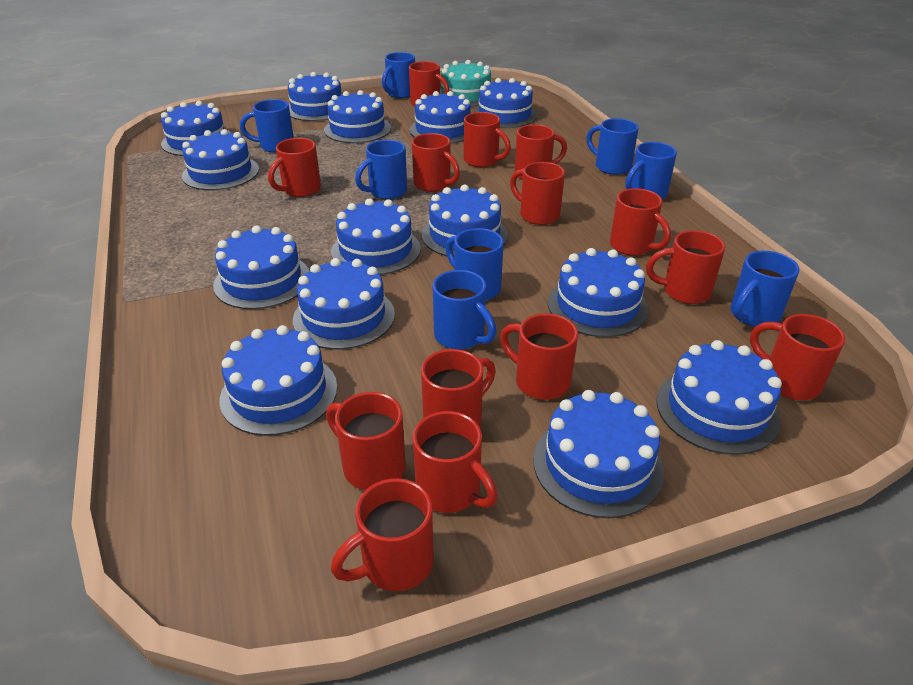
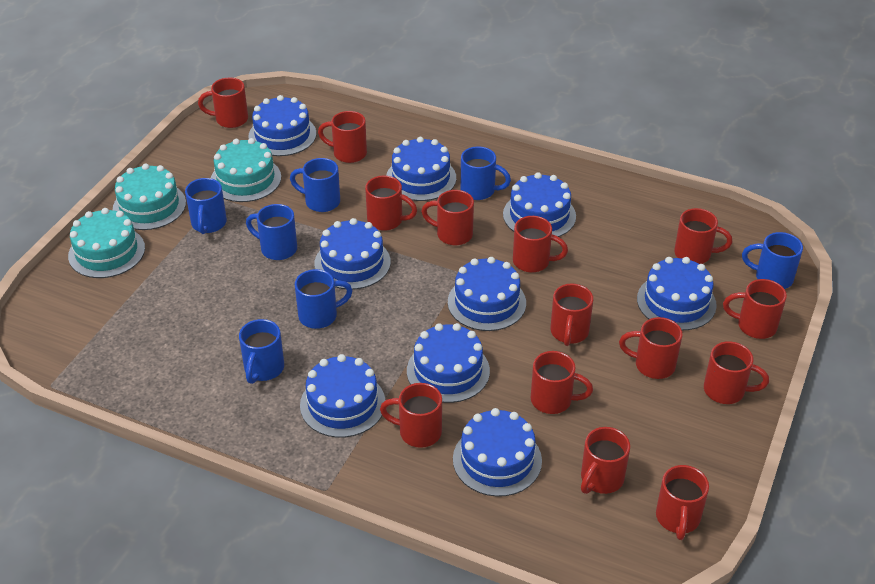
blue cake: [161,101,231,156] [182,129,259,191] [213,226,309,309] [220,325,337,436] [288,72,342,121] [293,258,395,350] [324,90,391,143] [331,198,421,275] [410,91,471,144] [422,185,508,257] [473,78,537,128] [533,390,664,518] [548,248,648,337] [656,340,782,455] = 14 -> [248,95,316,156] [300,354,386,438] [314,218,391,290] [386,137,456,201] [407,323,490,403] [448,257,526,331] [453,408,542,497] [503,172,576,237] [637,257,717,331] = 9
blue mug: [240,99,294,153] [355,140,407,199] [382,52,415,98] [433,270,496,350] [445,228,504,300] [587,118,639,175] [626,142,677,199] [731,251,800,327] = 8 -> [185,178,227,234] [239,319,284,384] [246,204,297,260] [290,158,340,212] [295,269,353,329] [461,146,511,200] [742,232,803,289] = 7
turquoise cake: [440,60,491,107] = 1 -> [68,208,145,278] [113,164,186,230] [211,138,281,202] = 3

